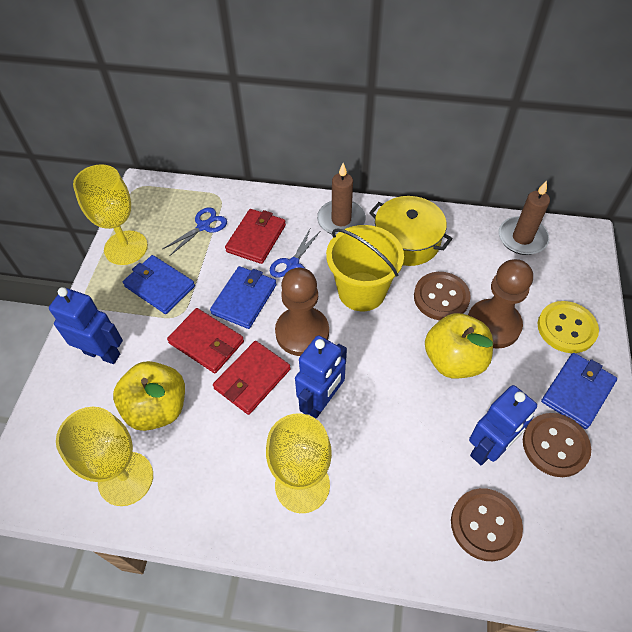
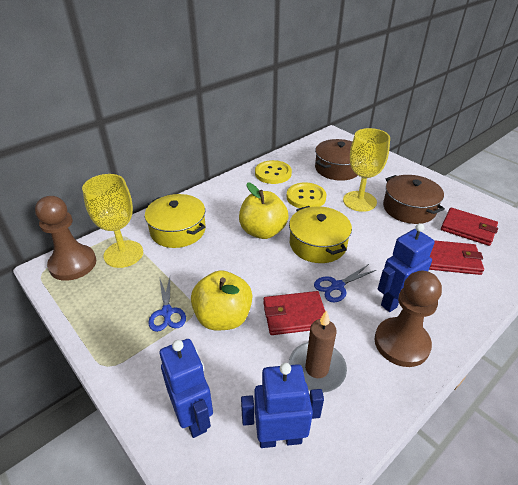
blue wallet: [123,255,195,314] [210,266,277,329] [541,353,617,429] = 3 -> none = 0
brown button: [414,272,471,321] [451,488,523,561] [523,413,591,477] = 3 -> none = 0
brown candle: [317,163,366,235] [499,181,550,255] = 2 -> [289,310,347,393] = 1
brown pot: none = 0 -> [315,139,358,181] [383,175,445,224] = 2
yellow bucket: [326,225,404,311] = 1 -> none = 0
yellow button: [538,301,599,353] = 1 -> [255,160,292,184] [286,183,327,208] = 2
yellow goblet: [56,407,153,506] [73,164,148,265] [266,413,332,513] = 3 -> [82,174,143,268] [343,128,390,212] = 2
yellow pot: [369,196,453,266] = 1 -> [145,194,206,248] [289,206,352,263] = 2

